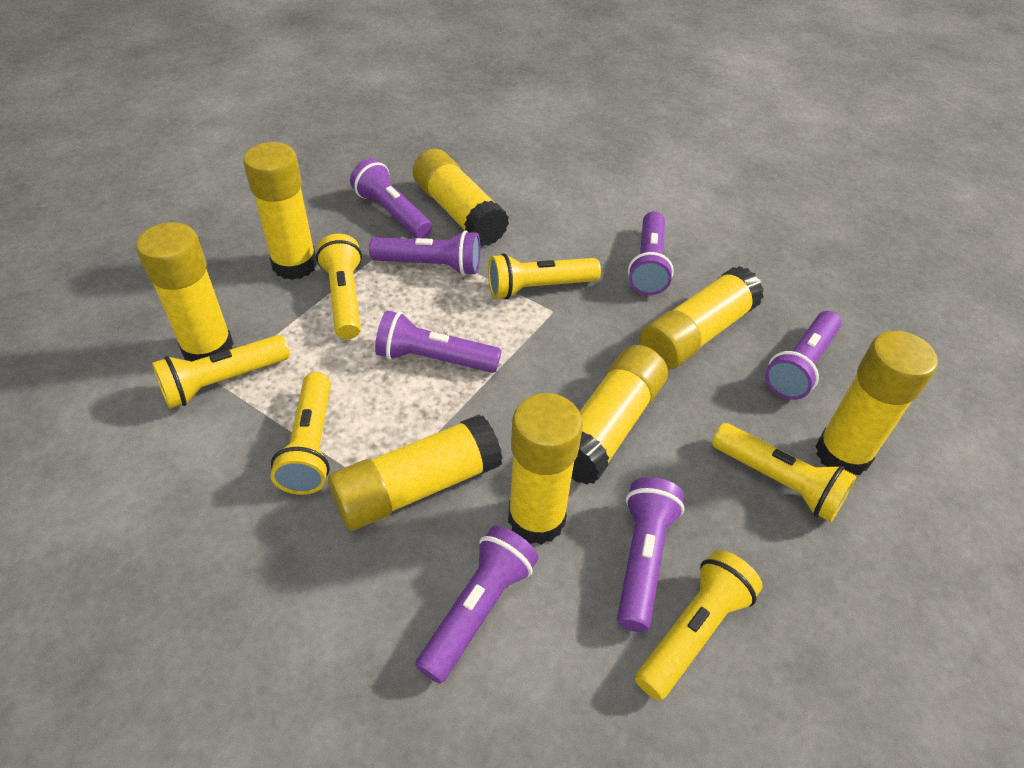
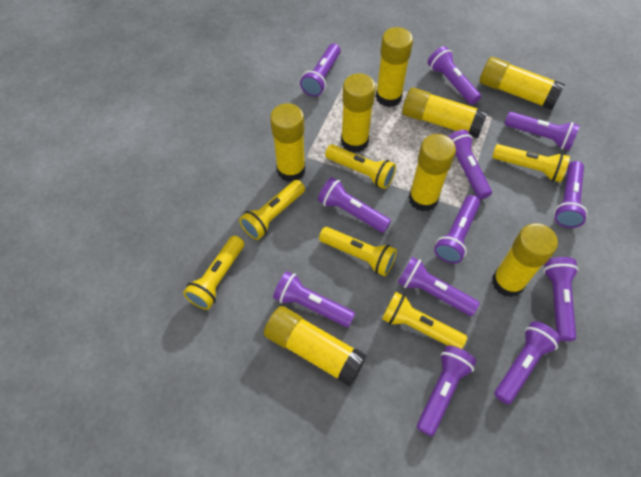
purple flashlight: [350,158,432,238] [369,230,480,276] [375,311,501,373] [415,526,538,684] [617,477,685,632] [628,211,674,295] [765,311,842,400] = 7 -> [273,271,355,327] [300,44,341,97] [318,177,391,233] [397,257,480,316] [417,345,476,437] [428,46,481,105] [434,195,480,264] [448,130,492,199] [494,321,561,405] [505,112,580,151] [543,257,579,341] [554,161,588,228] = 12

